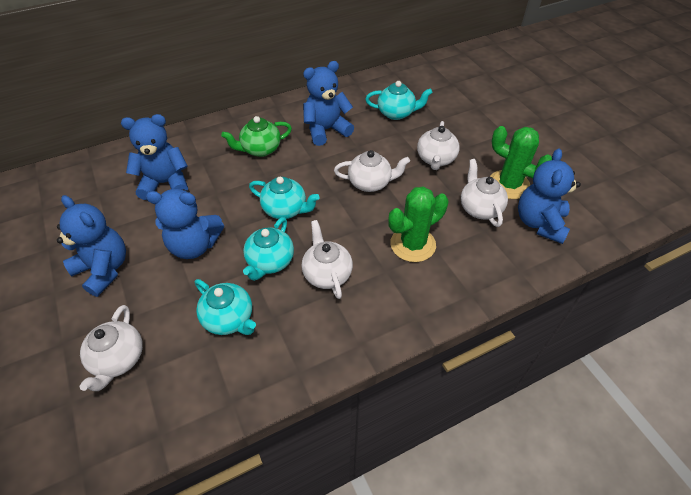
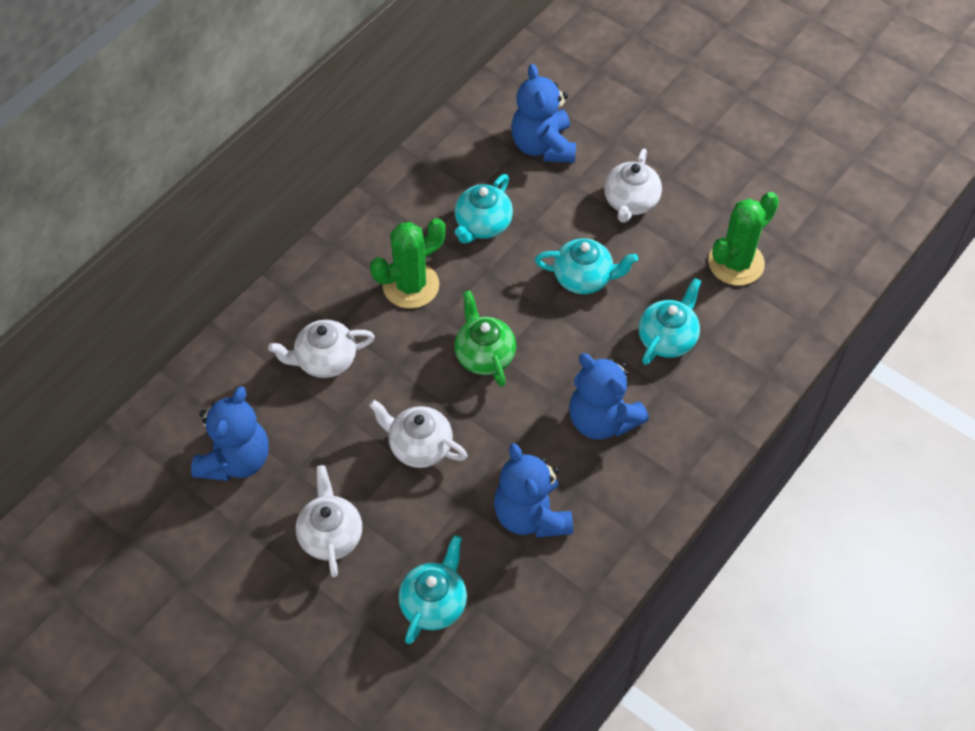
blue teddy bear: [57,195,126,297] [121,114,188,200] [146,189,224,259] [303,61,354,146] [518,148,581,244] = 5 -> [191,386,269,481] [494,443,573,538] [511,64,576,163] [569,353,649,440] = 4
white teapot: [80,305,143,391] [302,220,353,299] [334,150,410,192] [417,121,460,170] [461,159,508,227] = 5 -> [268,320,375,378] [296,465,362,577] [369,399,467,468] [604,148,662,223] = 4

